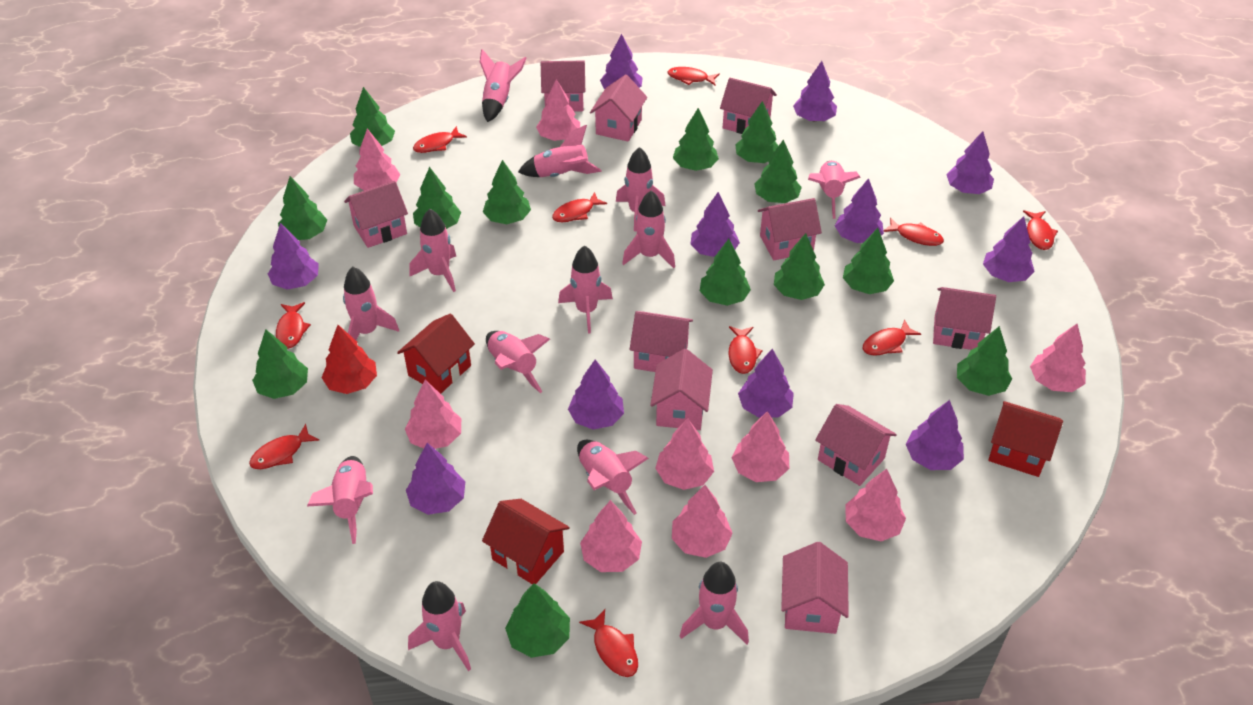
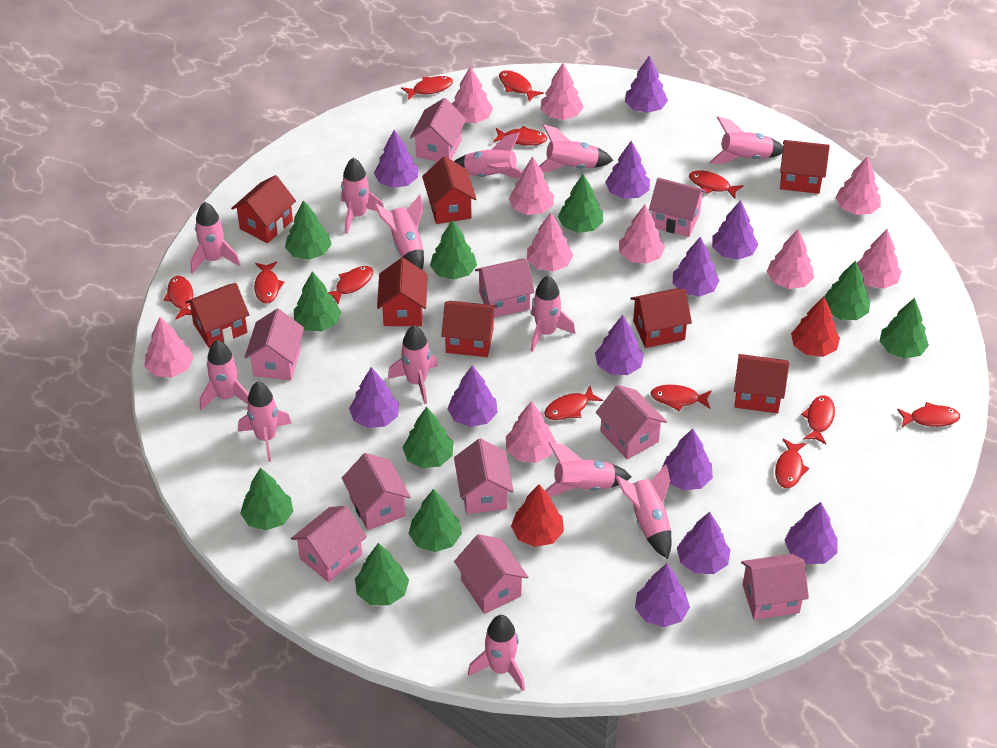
green tree: [252,329,308,399] [278,176,327,240] [350,87,395,147] [413,167,461,229] [483,160,531,224] [505,583,570,658] [673,108,719,171] [700,239,751,306] [735,101,778,163] [754,139,802,203] [774,233,825,300] [843,228,894,294] [957,326,1012,396] = 13 -> [240,467,293,530] [285,200,332,260] [294,271,341,331] [355,543,409,605] [402,406,453,468] [409,489,462,552] [430,220,477,280] [558,174,603,233] [824,260,870,320] [880,298,929,359] = 10
pink tree: [354,129,400,191] [405,379,461,449] [536,79,580,141] [580,500,642,572] [655,418,714,490] [672,485,733,558] [731,411,789,482] [845,469,906,541] [1030,324,1086,392] = 9 -> [145,317,194,377] [452,66,493,123] [506,401,556,463] [509,156,554,215] [527,212,573,272] [540,63,583,120] [619,205,665,264] [767,230,814,289] [835,156,881,215] [857,229,902,289] = 10
purple tree: [268,223,319,290] [406,443,465,515] [568,360,624,430] [600,34,642,89] [690,192,740,257] [738,349,794,418] [793,61,837,121] [835,178,884,243] [906,400,964,470] [946,131,994,194] [983,216,1035,282] = 11 -> [349,367,399,428] [374,130,418,188] [447,365,498,427] [595,315,644,375] [605,141,650,199] [625,55,668,113] [635,564,690,627] [661,429,713,491] [673,236,720,297] [677,512,731,574] [712,200,758,260] [785,502,838,564] = 12
red fish: [249,424,319,469] [276,302,311,349] [413,126,467,153] [552,192,607,222] [579,609,638,677] [668,67,720,86] [728,326,763,374] [863,320,921,356] [883,218,944,246] [1023,210,1058,250] = 10 -> [164,276,193,320] [254,262,285,304] [328,266,373,305] [401,76,453,101] [493,126,547,146] [499,70,544,102] [544,386,603,420] [651,385,712,411] [689,170,744,199] [775,439,810,488] [801,395,835,444] [897,402,960,427] = 12
red house: [397,314,475,394] [482,499,570,584] [988,401,1063,477] = 3 -> [185,283,249,348] [231,175,296,243] [377,258,428,326] [422,157,477,224] [441,301,497,357] [631,289,692,348] [734,354,789,414] [780,140,830,194] = 8
red tree: [322,325,377,394] = 1 -> [511,484,564,547] [791,296,840,357] = 2

